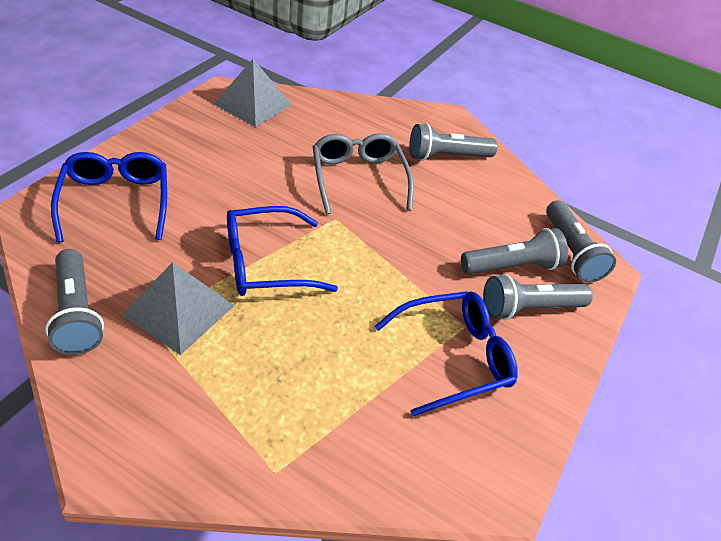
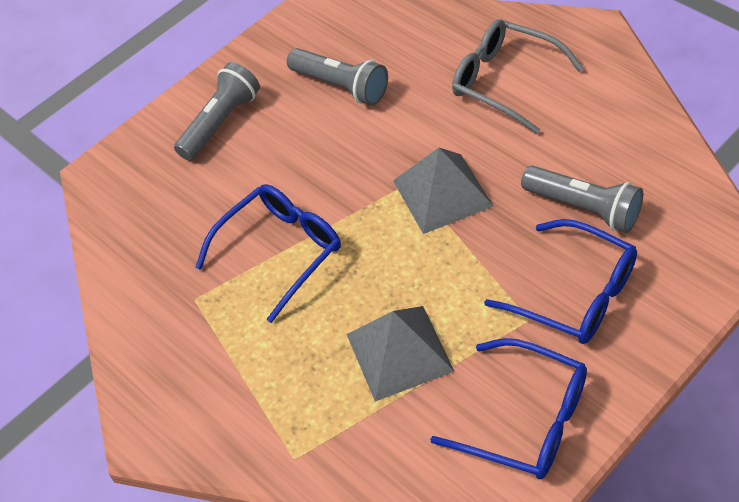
grey flashlight: [45,249,104,355] [409,123,498,161] [461,228,568,274] [483,274,593,320] [546,200,616,283] = 5 -> [174,62,260,161] [287,48,388,105] [521,166,643,233] = 3

